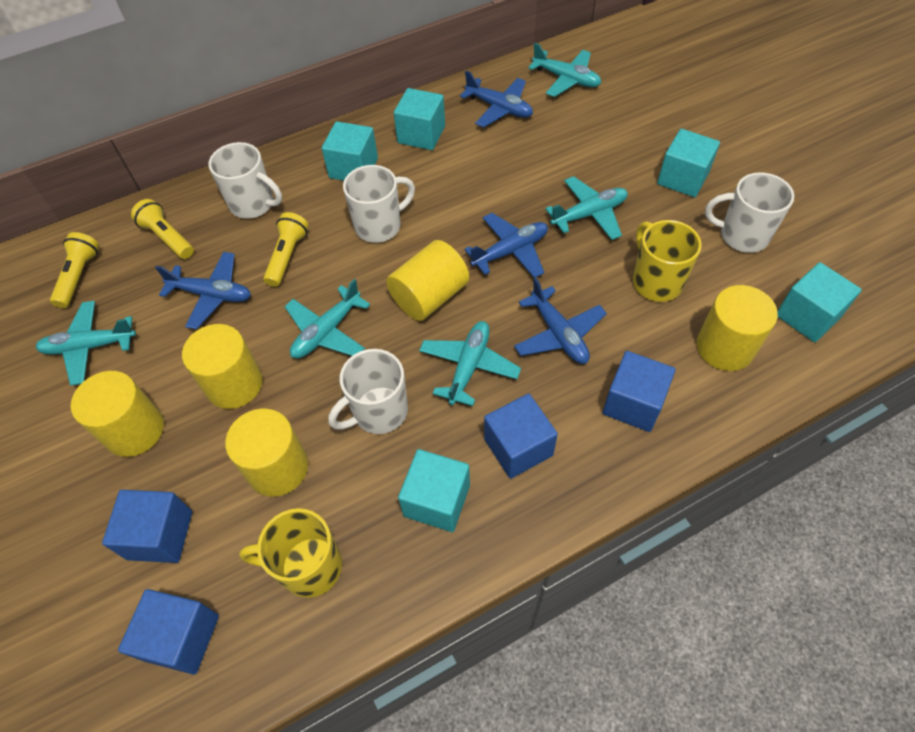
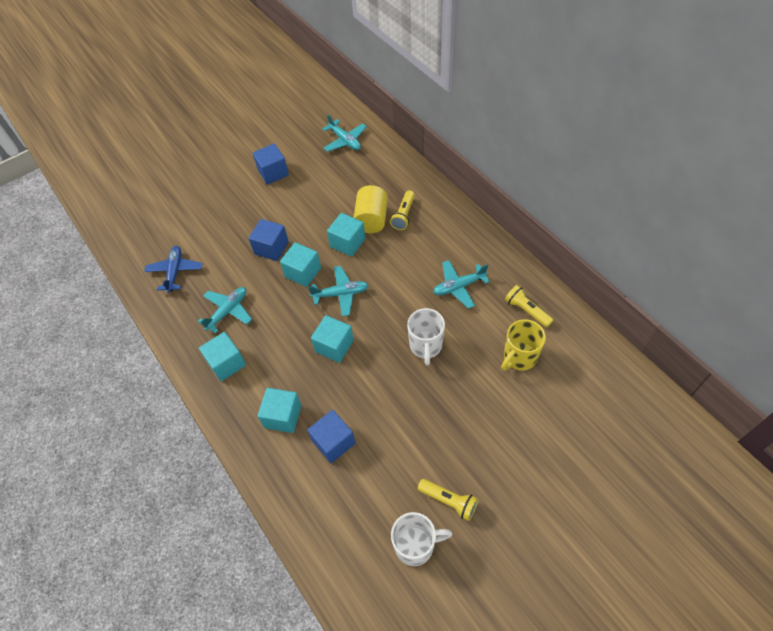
blue cube: [102,490,192,563] [118,589,219,675] [484,394,558,479] [603,351,675,432] = 4 -> [248,219,289,261] [253,143,289,185] [307,410,355,463] = 3
blue plane: [155,252,251,329] [460,71,533,128] [465,213,548,278] [514,278,607,364] = 4 -> [144,246,203,293] = 1
turquoise plane: [35,301,136,386] [284,279,371,359] [419,321,521,406] [528,43,601,97] [545,176,628,240] = 5 -> [198,287,252,334] [308,266,368,317] [322,114,367,152] [433,260,490,309] = 4
white mug: [208,142,282,219] [328,349,408,434] [343,165,415,243] [705,172,794,253] = 4 -> [391,512,452,566] [407,308,445,365] = 2
yellow cylinder: [71,371,164,457] [182,324,263,409] [225,409,308,497] [386,240,469,321] [697,285,778,371] = 5 -> [354,185,388,233] = 1
yellow mug: [239,508,342,598] [633,220,701,302] = 2 -> [501,319,546,371] = 1

